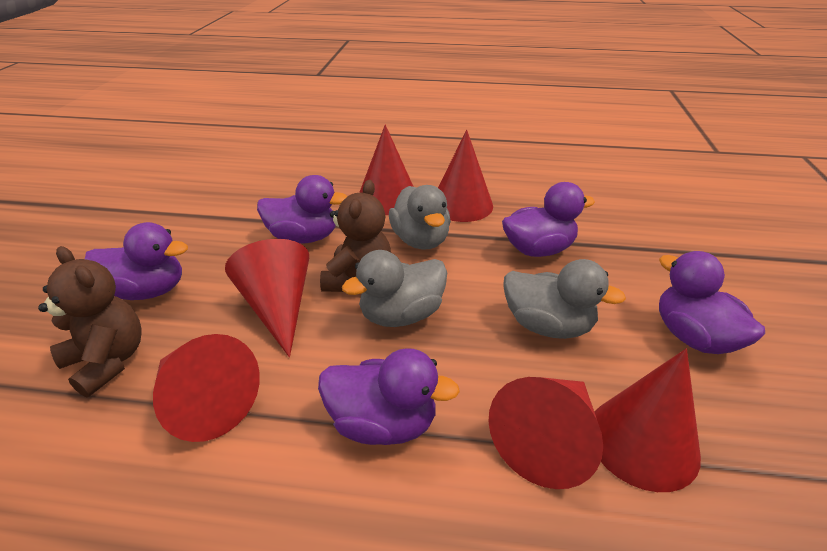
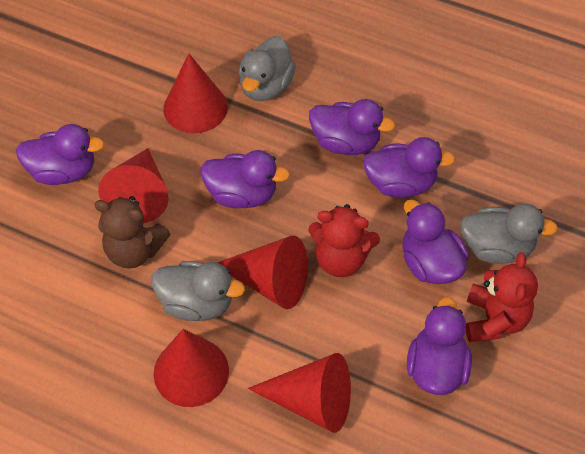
brown teddy bear: [38,246,141,398] [320,180,391,292] = 2 -> [94,196,170,268] = 1
purple duck: [85,222,188,300] [257,175,348,244] [318,348,460,445] [502,182,595,257] [659,251,765,354] = 5 -> [16,124,104,185] [200,150,290,208] [309,99,395,155] [363,137,455,198] [402,200,469,284] [407,297,472,395] = 6
red cone: [153,334,260,442] [225,239,309,357] [359,125,414,215] [438,130,493,222] [488,377,603,489] [594,349,701,492] = 6 -> [98,148,169,223] [154,329,229,407] [163,53,228,134] [217,236,308,309] [248,353,351,433] = 5
red teddy bear: none = 0 -> [308,204,380,277] [466,252,538,342] = 2

